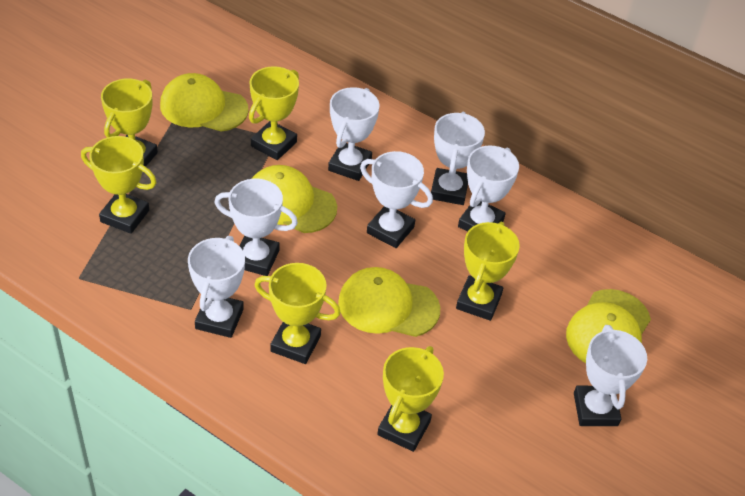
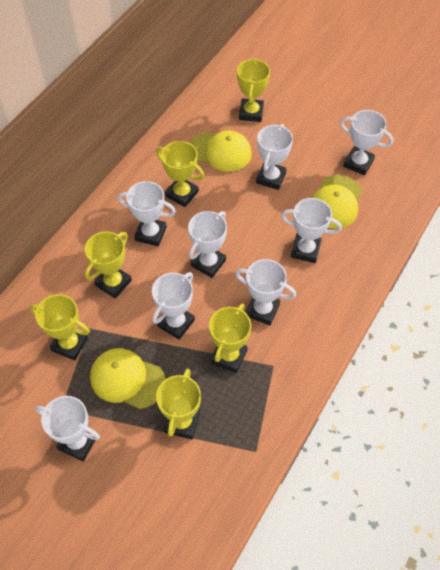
white trophy: [188,236,245,338] [214,179,298,276] [328,87,380,181] [360,151,433,248] [431,112,485,205] [458,146,519,232] [574,325,647,426] = 7 -> [36,396,100,461] [118,181,176,246] [152,272,195,340] [188,211,227,278] [235,259,296,325] [256,124,293,190] [281,198,342,263] [340,110,393,175] = 8
yellow cap: [160,73,249,132] [252,165,337,233] [338,267,440,337] [566,289,651,363] = 4 -> [90,348,165,409] [190,130,252,172] [312,175,362,229] = 3

